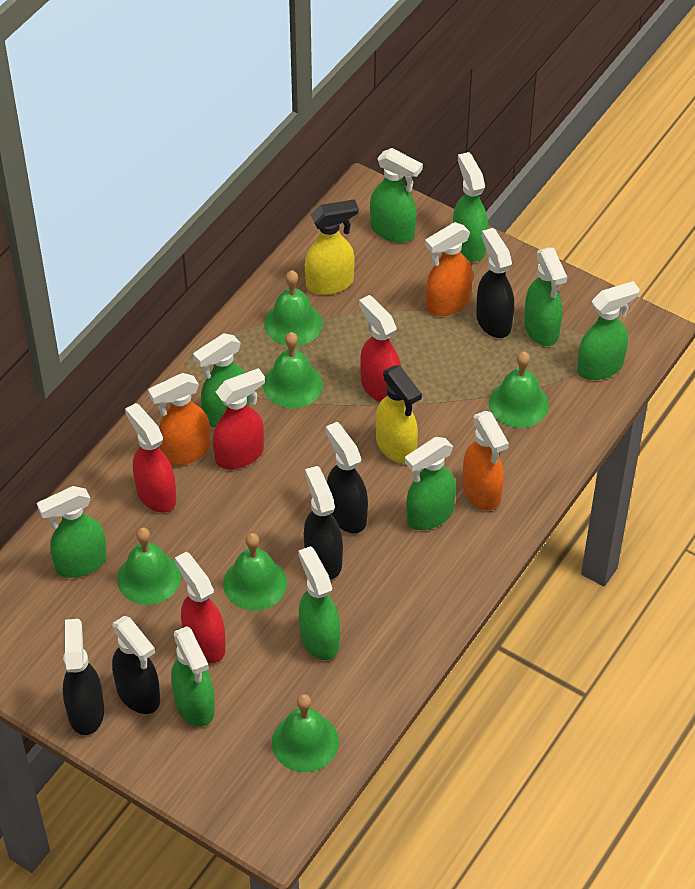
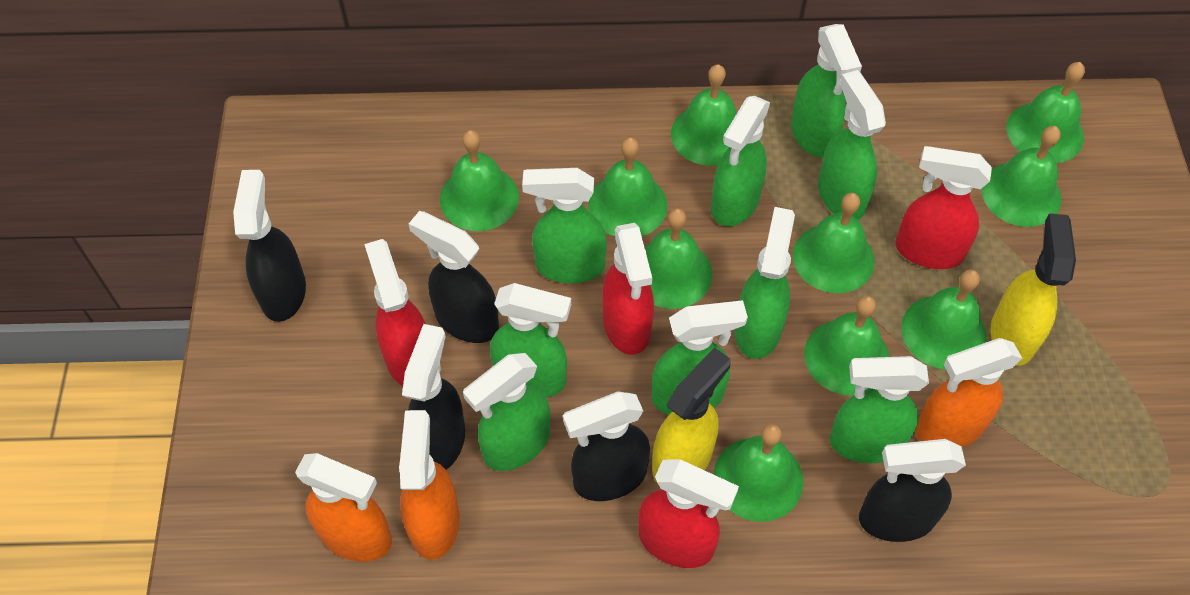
green bell: [117,528,181,605] [223,533,287,611] [263,332,323,409] [264,270,323,346] [272,694,339,772] [489,351,549,428] = 6 -> [440,130,519,231] [588,137,667,236] [644,208,713,309] [671,64,737,166] [713,424,803,522] [793,193,875,293] [804,296,890,395] [901,270,986,369] [982,126,1062,227] [1006,62,1085,163] = 10

